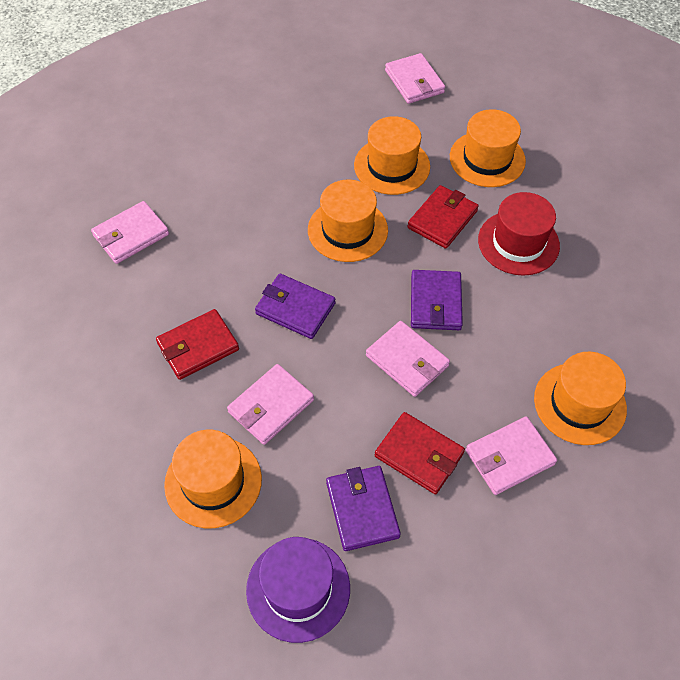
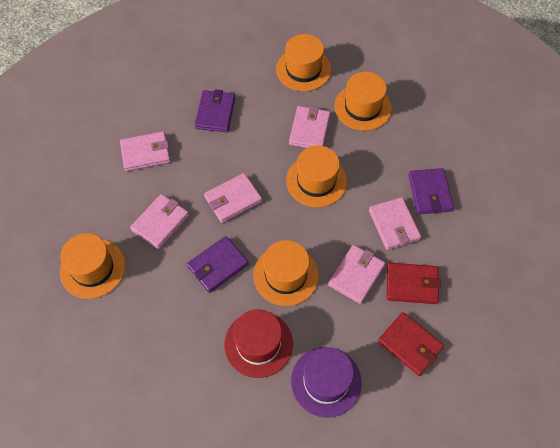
pink wallet: [91,201,169,264] [227,364,314,445] [366,321,450,397] [385,53,445,104] [466,416,557,495] = 5 -> [120,131,171,171] [130,194,189,249] [204,173,262,223] [289,106,330,148] [328,245,385,304] [369,197,421,250] = 6
red wallet: [156,309,239,380] [375,412,465,494] [407,185,479,249] = 3 -> [378,312,444,376] [387,263,441,304] = 2

